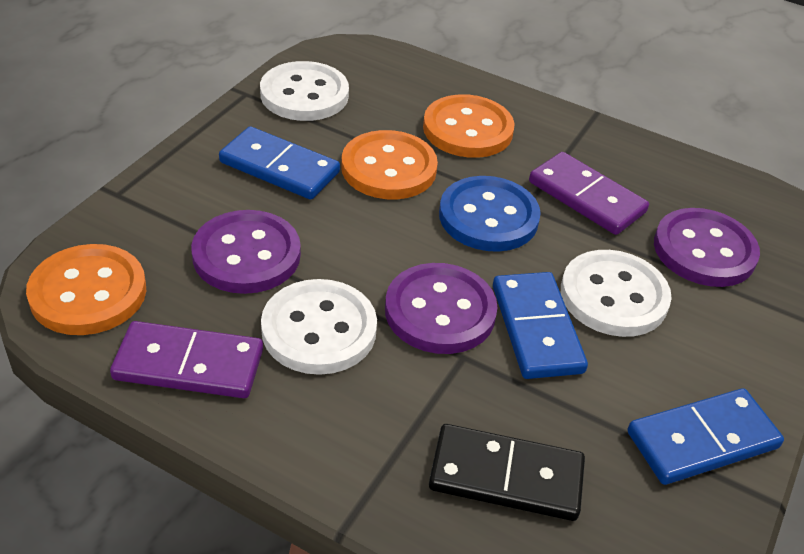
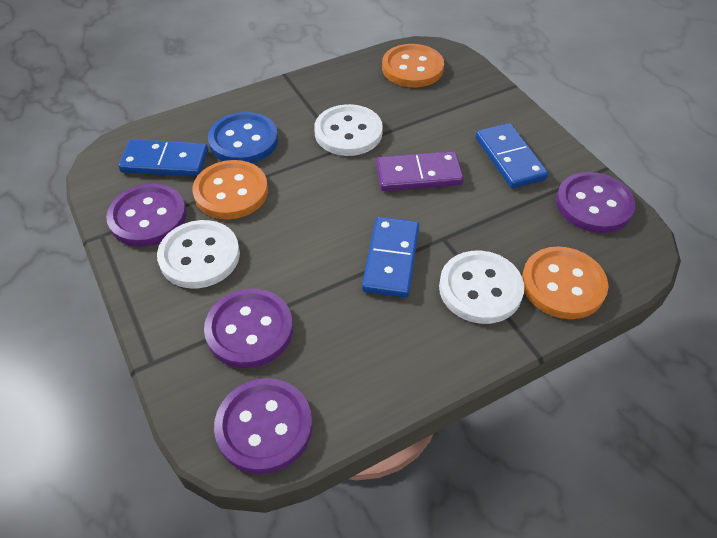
black domino: [429,424,585,521] = 1 -> none = 0
purple button: [191,210,301,294] [385,263,498,354] [654,208,760,287] = 3 -> [106,184,187,247] [204,289,293,368] [214,378,312,474] [556,172,636,233] = 4
purple domino: [110,321,263,398] [529,152,649,235] = 2 -> [376,151,464,191] = 1

